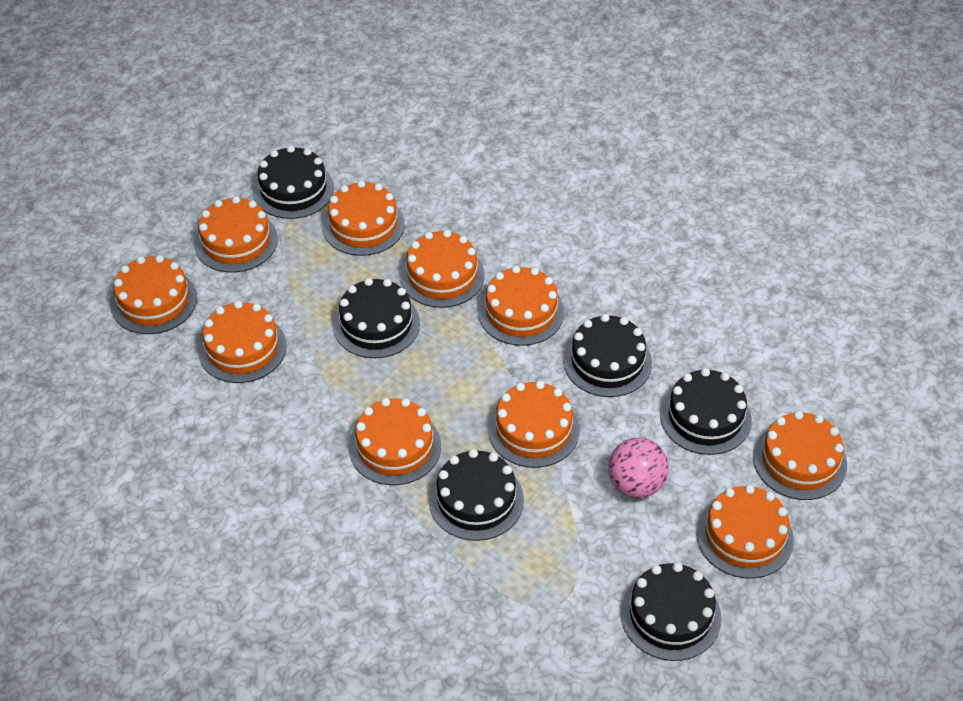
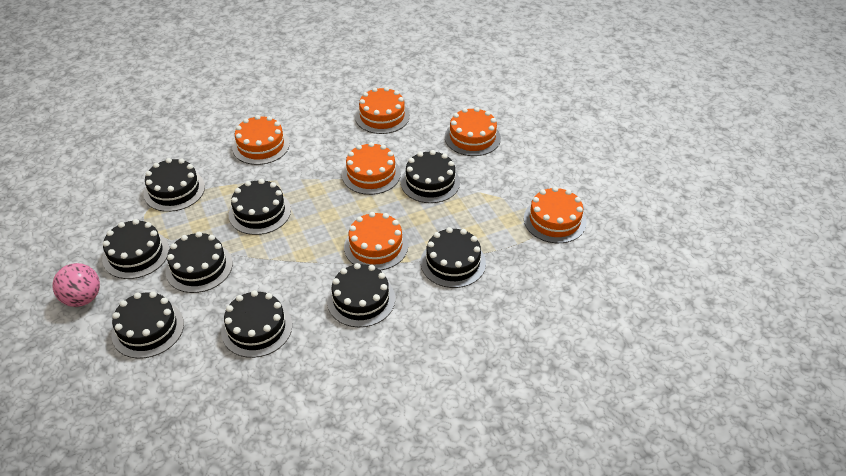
black cake: [253,145,334,219] [333,278,420,358] [429,449,524,541] [563,314,652,397] [620,562,721,661] [660,368,752,455] = 6 -> [102,219,169,279] [111,291,184,359] [144,158,205,212] [166,232,233,293] [221,290,292,358] [229,179,291,235] [327,263,395,327] [401,150,460,203] [421,227,486,288] = 9
orange cake: [110,255,197,334] [194,196,278,273] [198,301,287,383] [322,180,405,256] [349,398,441,485] [400,230,485,308] [478,265,564,346] [488,381,580,468] [696,485,794,578] [753,411,847,500] = 10 -> [232,115,290,165] [342,142,401,195] [344,212,408,271] [355,87,410,134] [445,107,501,156] [524,187,586,243] = 6

